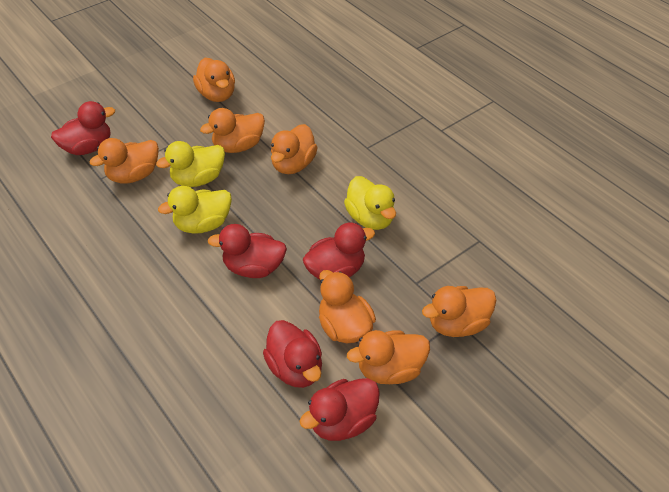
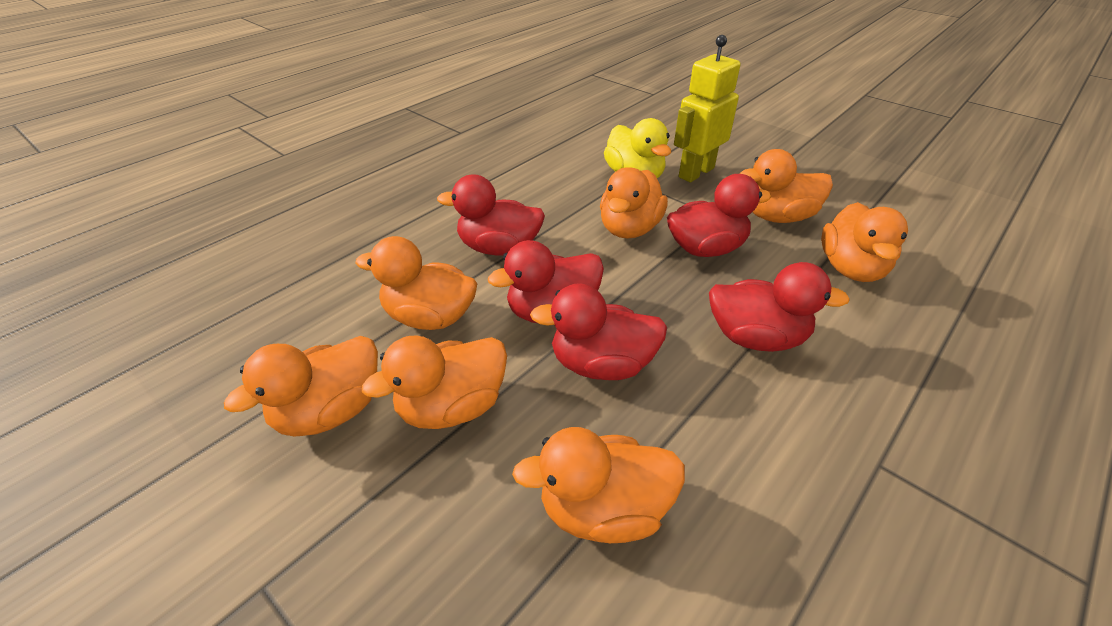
yellow duck: [156,141,225,187] [158,186,232,234] [344,176,396,230] = 3 -> [604,118,671,178] = 1
yellow robot: none = 0 -> [674,35,740,182] = 1

